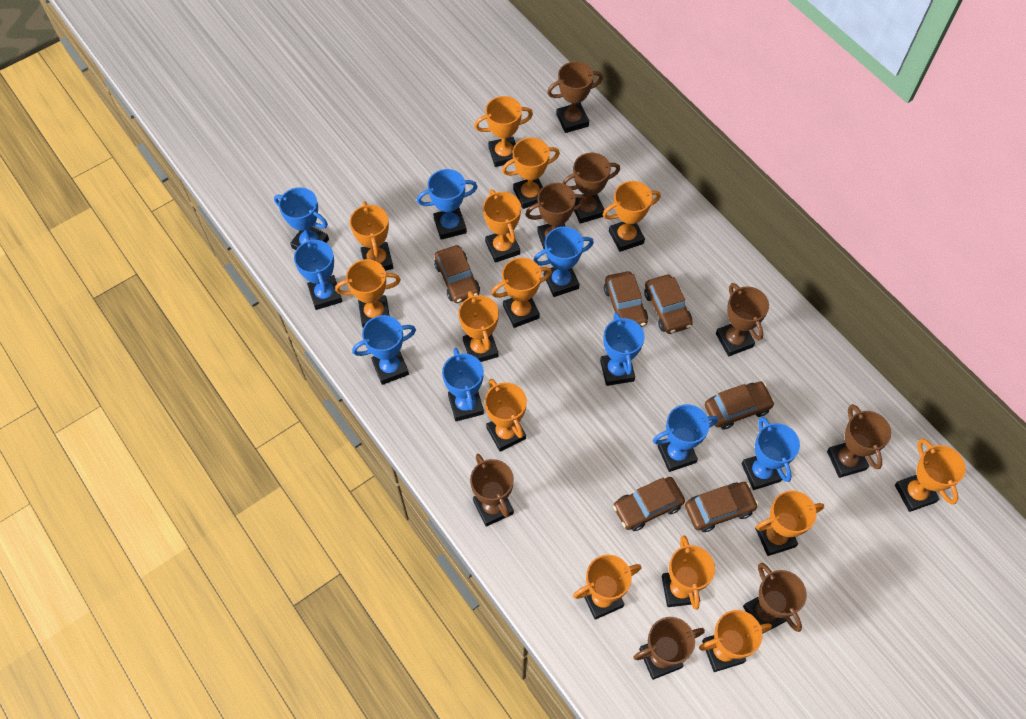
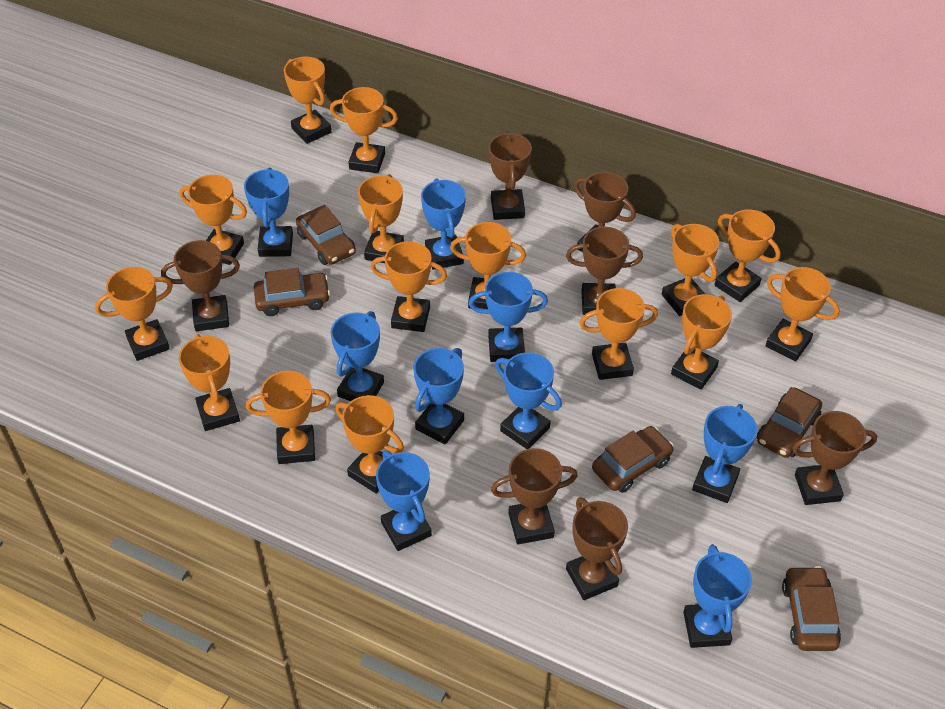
brown car: [434,245,480,303] [604,271,648,327] [613,477,685,531] [644,275,693,334] [685,482,758,532] [705,382,775,430] = 6 -> [254,268,330,316] [296,205,356,265] [592,426,674,493] [757,387,822,458] [782,566,841,651] = 5
brown trophy: [470,454,514,527] [525,183,586,249] [547,62,603,133] [562,153,620,224] [633,617,705,680] [716,283,769,356] [743,563,807,634] [827,404,891,478] = 8 -> [161,240,240,331] [488,132,532,220] [491,448,578,544] [566,227,643,315] [566,497,628,600] [574,172,636,252] [792,411,877,505] = 7
orange trophy: [335,259,401,327] [350,201,393,271] [458,291,499,362] [474,96,533,167] [483,189,521,263] [485,379,527,452] [491,257,552,328] [502,138,560,209] [573,555,641,620] [603,181,661,252] [662,535,715,610] [699,610,772,672] [755,490,824,556] [895,439,966,512] = 14 -> [95,267,173,361] [179,175,247,265] [179,334,240,431] [246,371,331,464] [284,57,332,144] [330,87,398,173] [335,395,404,494] [358,174,404,263] [370,241,447,332] [450,222,526,309] [579,288,658,380] [662,224,719,316] [671,294,732,389] [714,210,781,302] [766,267,840,361] = 15

